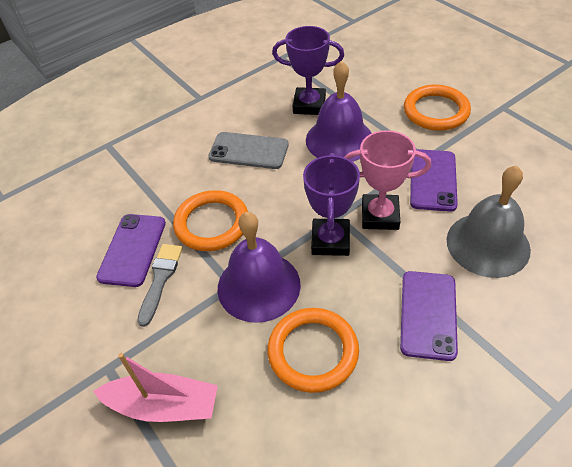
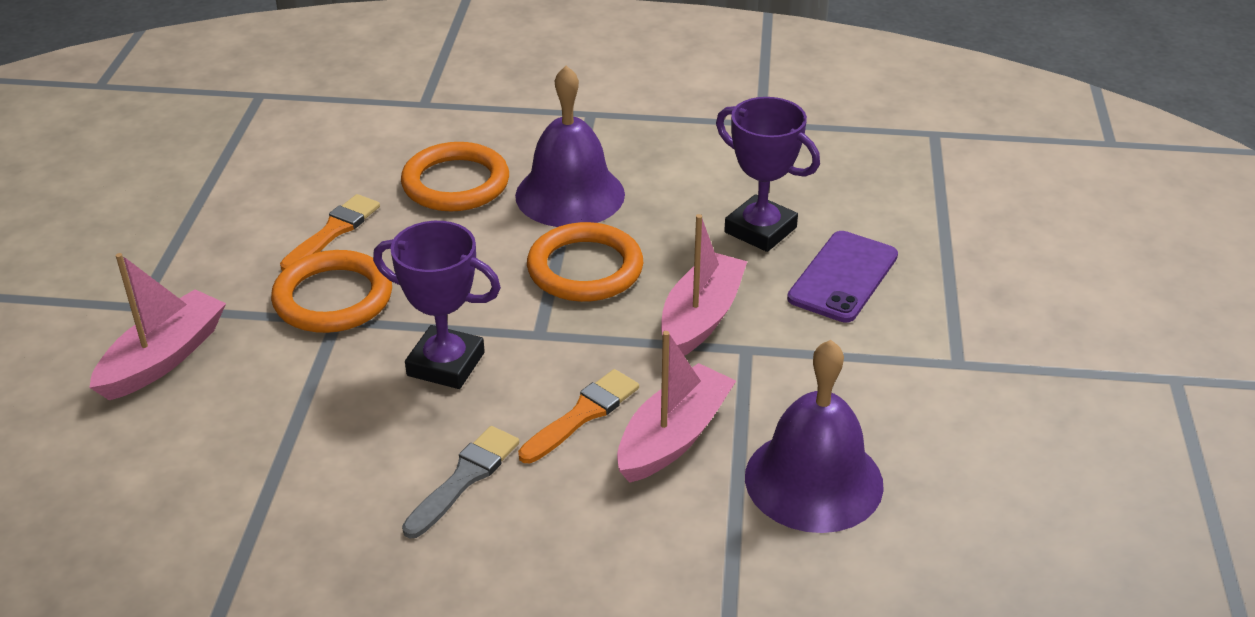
grey bell: [447,165,531,278] = 1 -> none = 0
grey phone: [209,132,289,169] = 1 -> none = 0
orange brush: none = 0 -> [280,194,380,271] [518,369,639,463] = 2
pink boat: [93,353,218,422] = 1 -> [89,253,226,400] [617,331,736,483] [661,214,748,356] = 3
pink trophy: [345,130,431,230] = 1 -> none = 0
purple phone: [96,214,166,287] [400,271,458,361] [410,149,458,212] = 3 -> [787,231,898,323] = 1

